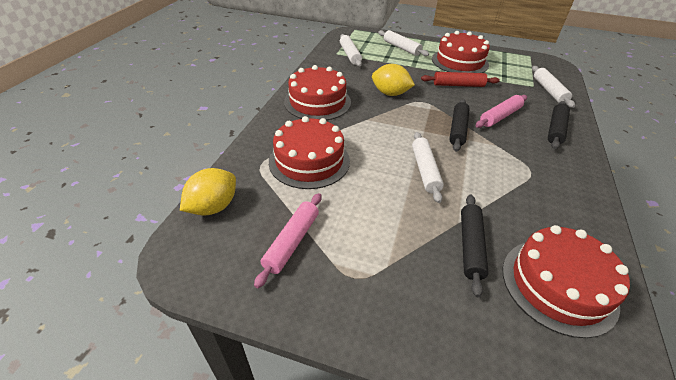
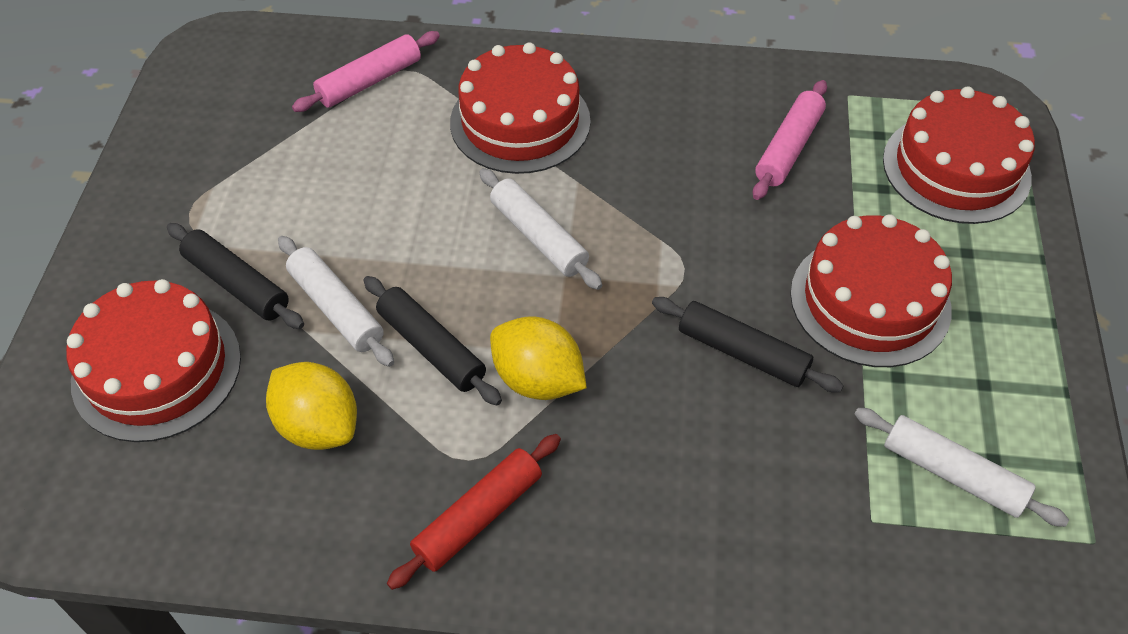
white rolling pin: [340,34,362,67] [378,30,429,56] [412,132,444,203] [532,66,575,108] = 4 -> [278,236,394,367] [479,168,602,290] [854,408,1069,527] = 3

